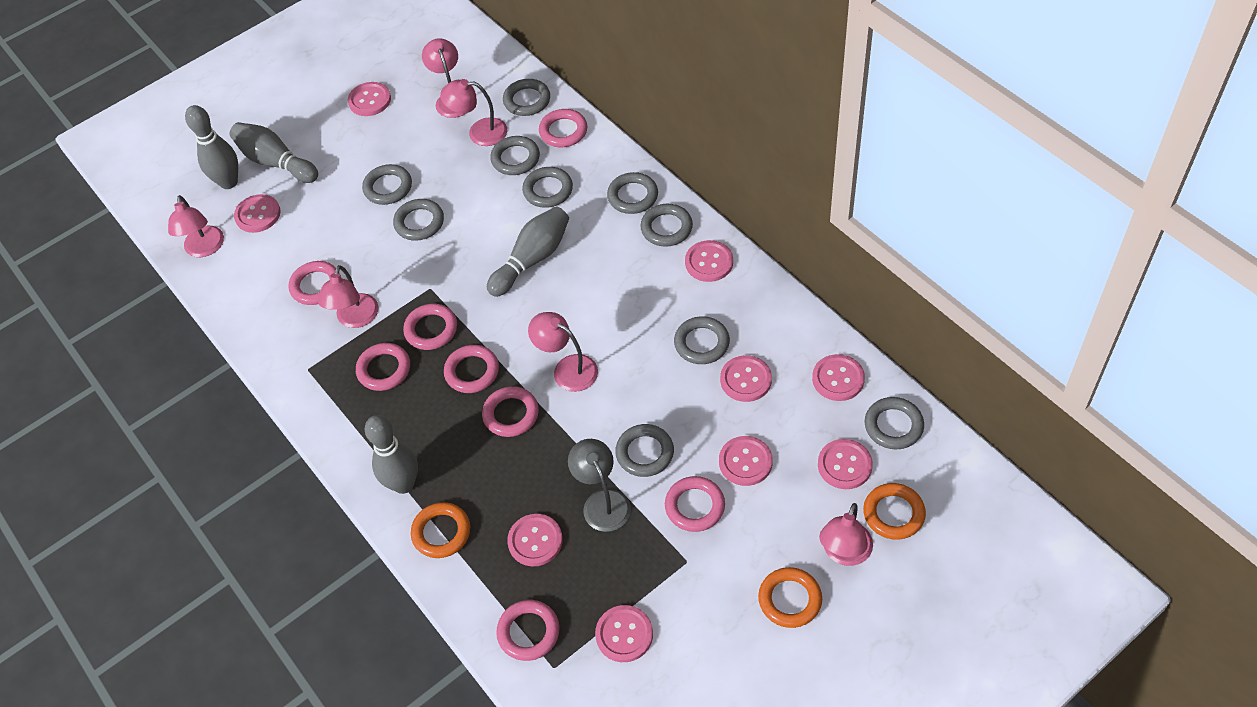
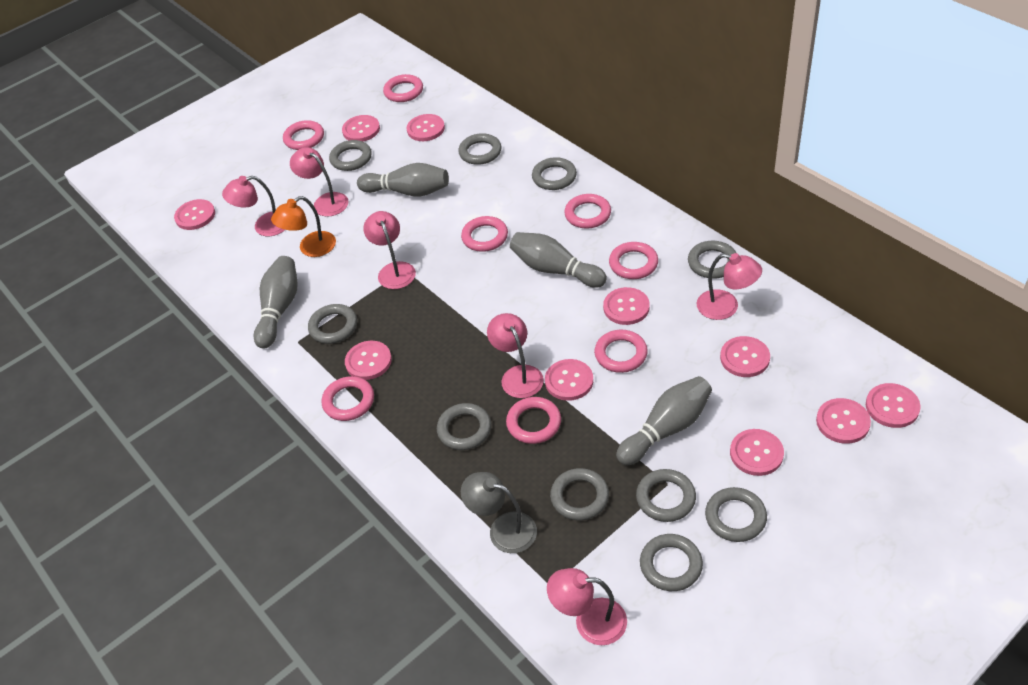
orange lamp: none = 0 -> [271,196,336,257] = 1
orange ring: [411,502,470,558] [758,567,822,628] [863,483,926,540] = 3 -> none = 0
pink button: [234,194,281,233] [348,82,391,116] [507,514,563,566] [595,605,653,662] [685,240,733,282] [719,436,773,486] [720,355,772,402] [812,354,865,401] [818,439,873,489] = 9 -> [174,199,215,230] [342,115,380,142] [345,341,392,380] [407,114,445,141] [545,359,593,401] [603,287,650,325] [720,336,770,377] [730,429,784,476] [816,398,871,444] [866,383,921,428] = 10

